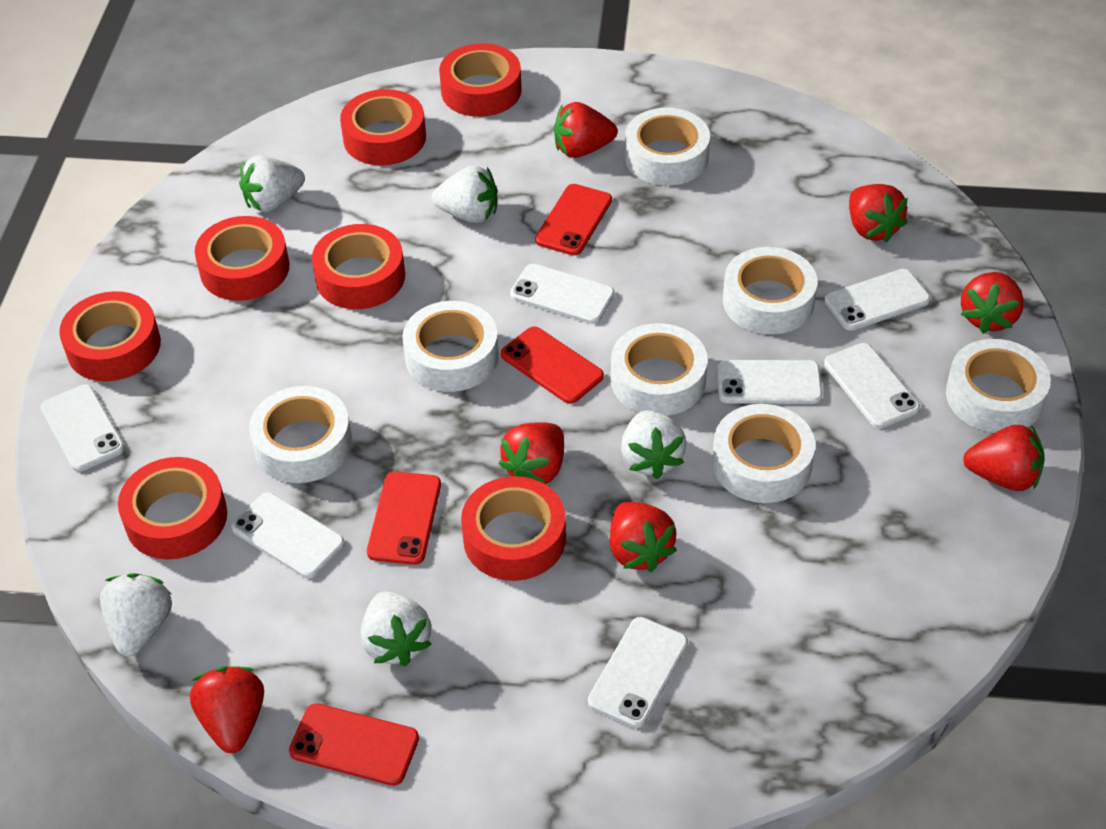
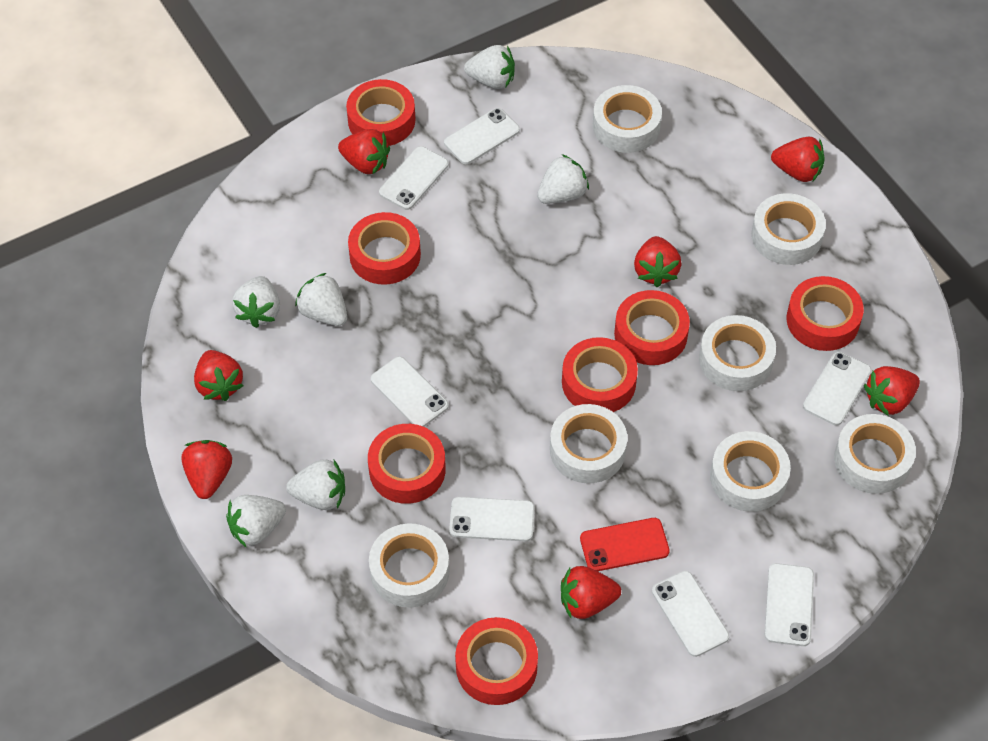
red phone: [289,703,419,786] [367,471,441,565] [501,326,604,404] [535,184,612,256] = 4 -> [580,518,670,571] = 1
white strawberry: [100,573,172,656] [239,155,305,212] [361,592,432,666] [432,166,497,223] [621,410,687,479] = 5 -> [226,495,286,548] [232,276,280,328] [286,459,345,510] [295,273,347,326] [464,45,515,89] [537,154,589,204] = 6

